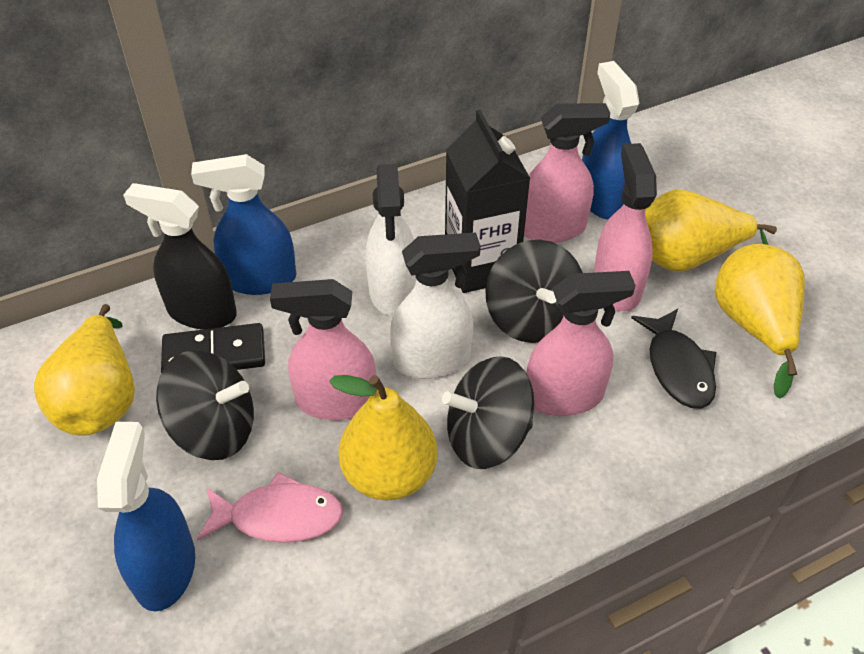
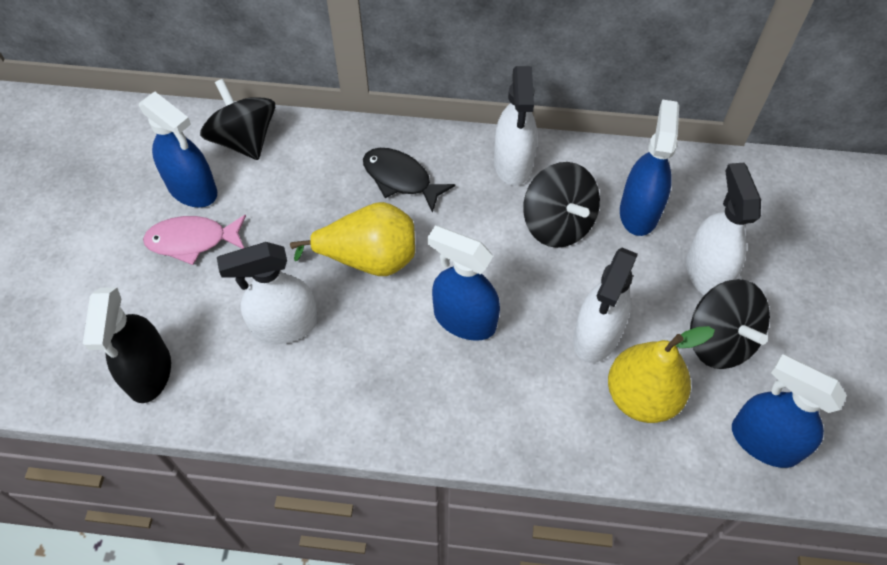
black carton: [445,110,531,293] = 1 -> none = 0
black domino: [161,323,265,373] = 1 -> none = 0
blue spray bottle: [97,422,195,612] [191,154,296,295] [582,61,639,220] = 3 -> [139,92,217,207] [427,225,500,341] [620,99,679,236] [732,354,847,468] = 4
pink spray bottle: [270,279,376,420] [524,103,610,243] [527,271,635,416] [594,143,657,311] = 4 -> none = 0
white spray bottle: [366,164,416,316] [390,232,481,378] = 2 -> [217,242,318,345] [494,66,537,186] [573,248,638,363] [686,163,761,295] = 4
yellow pear: [34,304,135,436] [329,375,438,500] [645,189,777,272] [715,244,805,399] = 4 -> [290,202,415,276] [608,326,715,423] = 2

